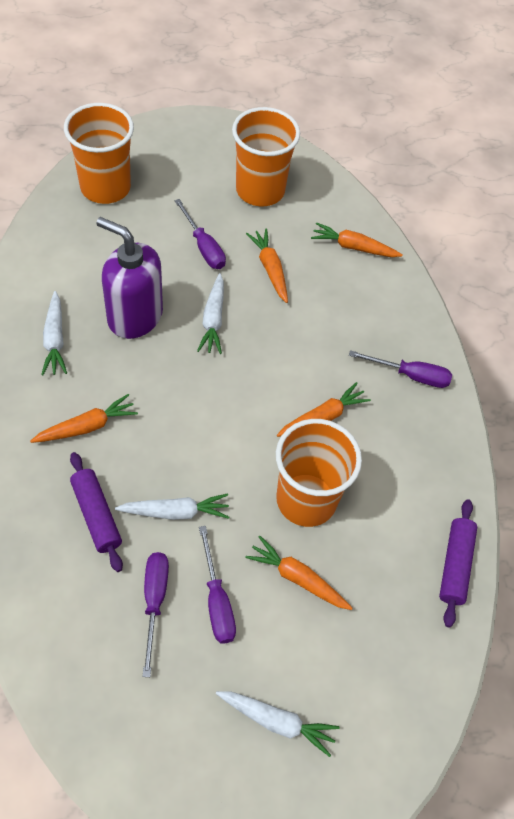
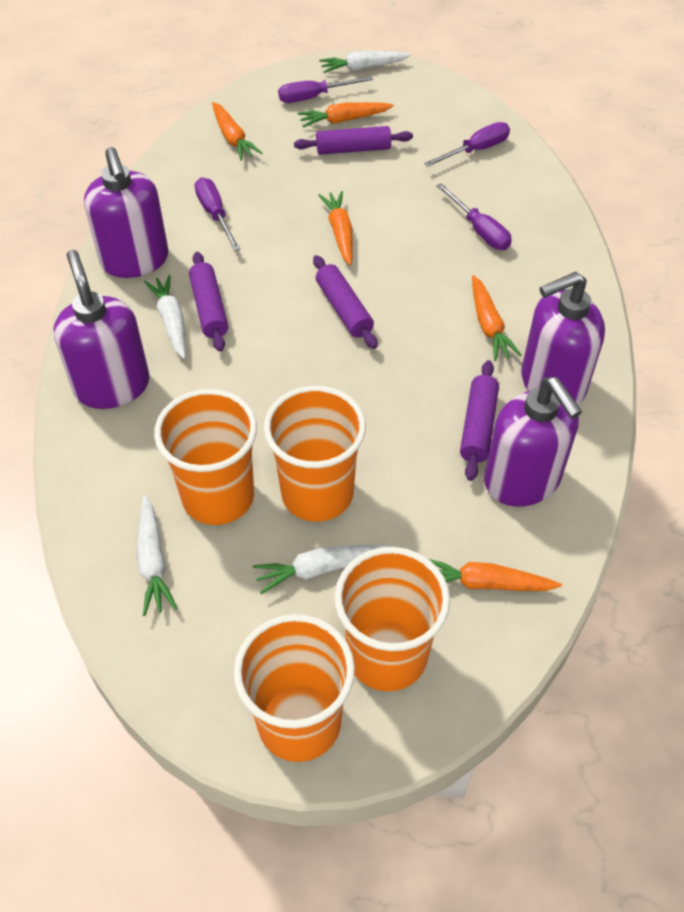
orange cup: [64,103,134,204] [232,107,300,206] [276,419,362,527] = 3 -> [154,389,257,525] [234,614,355,762] [264,386,366,522] [335,547,450,691] = 4
purple rolling pin: [70,452,123,572] [439,499,477,628] = 2 -> [189,252,228,352] [294,126,413,155] [313,255,377,349] [460,360,499,481] = 4
purple soap dispenser: [96,217,163,339] = 1 -> [53,250,150,409] [84,147,169,278] [484,377,582,507] [521,272,605,405] = 4

